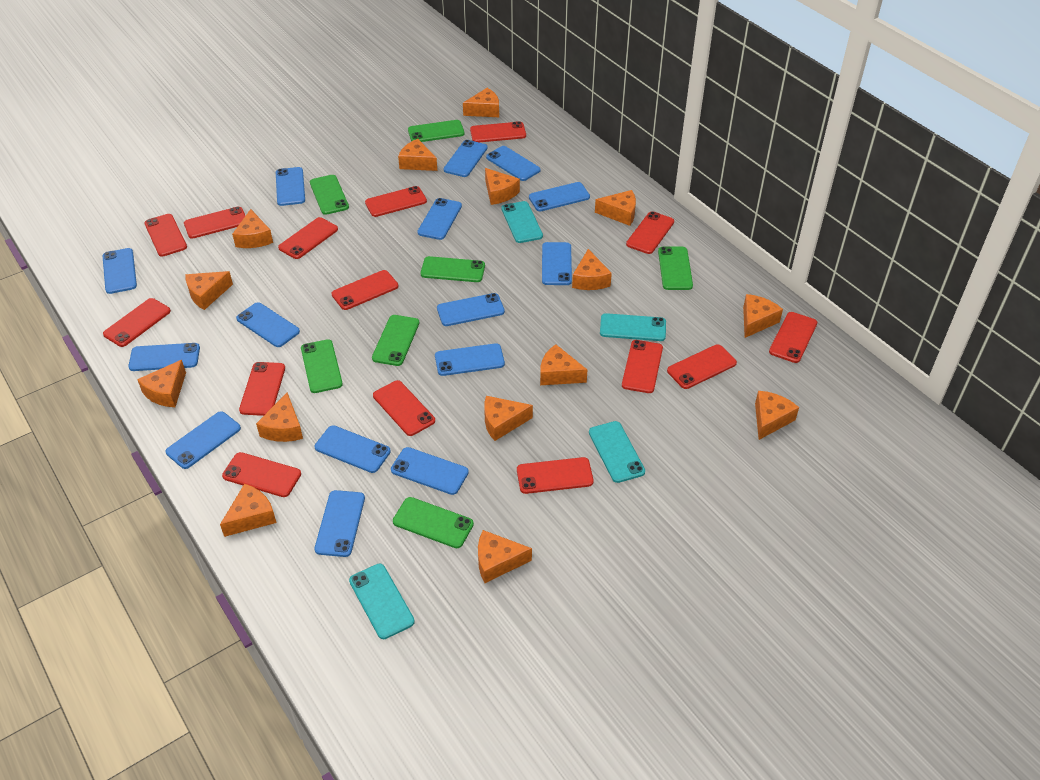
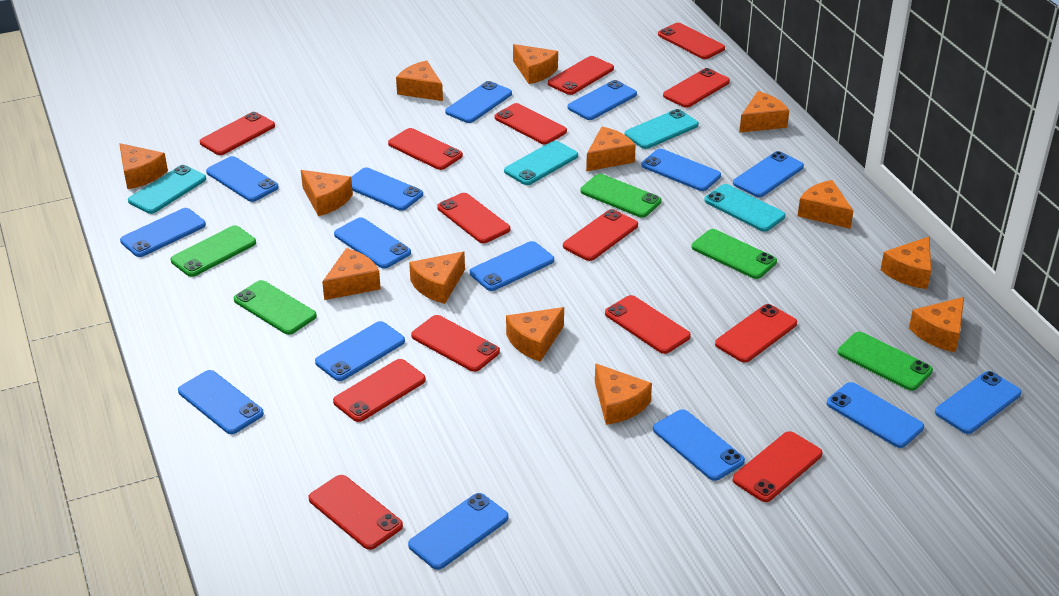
green phone: [301,339,343,393] [310,175,349,215] [372,315,419,366] [393,497,474,548] [408,120,464,142] [421,256,485,282] [658,247,693,290] = 7 -> [171,225,256,277] [234,280,317,335] [580,174,661,218] [692,229,777,279] [838,332,933,391] = 5
orange cheese: [137,360,186,407] [186,271,233,310] [220,484,277,537] [232,209,273,248] [256,393,303,442] [398,139,437,171] [463,88,499,117] [478,530,532,583] [484,396,533,441] [485,168,520,205] [540,344,588,385] [572,249,612,290] [595,190,636,226] [743,294,783,338] [755,391,799,440] = 15 -> [119,143,168,189] [301,170,353,216] [322,248,381,300] [396,60,443,101] [409,251,465,304] [506,307,564,362] [513,44,558,84] [586,127,636,171] [595,363,652,425] [739,91,789,133] [798,180,853,229] [881,237,931,289] [909,297,964,353] = 13
red phone: [103,298,171,347] [144,214,187,257] [184,207,245,239] [222,452,301,497] [239,362,285,416] [278,217,338,259] [331,270,398,310] [365,186,427,217] [373,380,435,436] [470,121,526,142] [517,457,594,494] [622,340,663,393] [626,211,674,254] [667,344,737,389] [769,312,817,363] = 15 -> [200,112,275,155] [308,475,403,550] [333,359,426,422] [388,128,463,170] [411,315,500,372] [437,193,510,243] [495,103,567,145] [548,56,614,95] [563,209,638,261] [605,295,691,354] [658,23,725,59] [663,68,730,108] [715,304,797,363] [732,431,822,502] = 14

